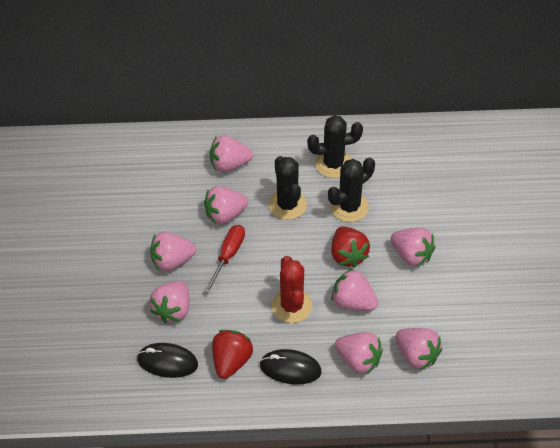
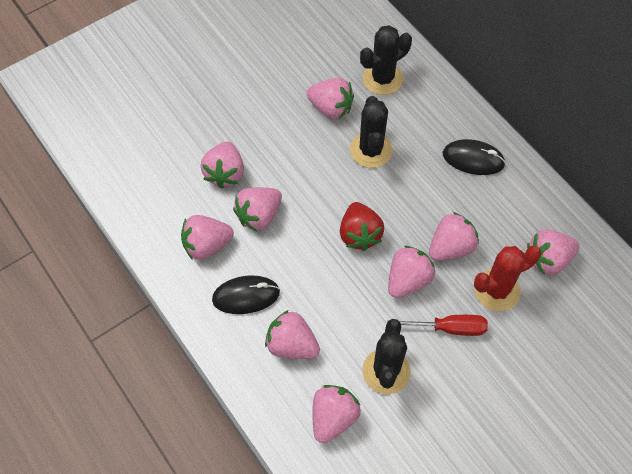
pink strawberry: [150,232,196,271] [150,281,190,323] [204,186,248,224] [210,135,253,173] [331,269,378,311] [335,332,383,375] [391,228,435,267] [396,328,442,370] = 8 -> [181,215,234,260] [201,142,244,189] [233,187,282,232] [265,310,320,359] [306,78,354,119] [312,385,361,443] [388,246,435,298] [429,212,479,261] [527,230,580,276] = 9
red strawberry: [212,330,253,379] [331,227,370,268] = 2 -> [340,202,384,251] = 1

